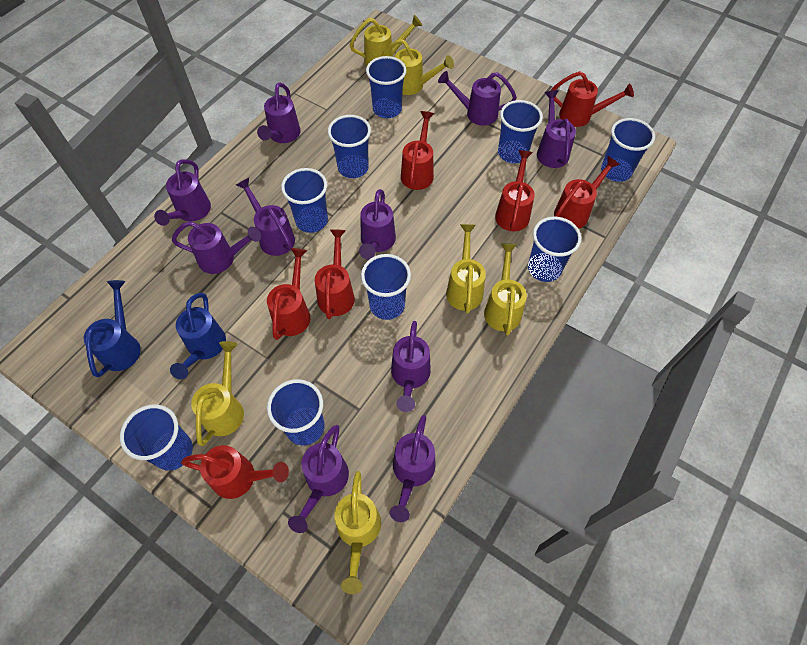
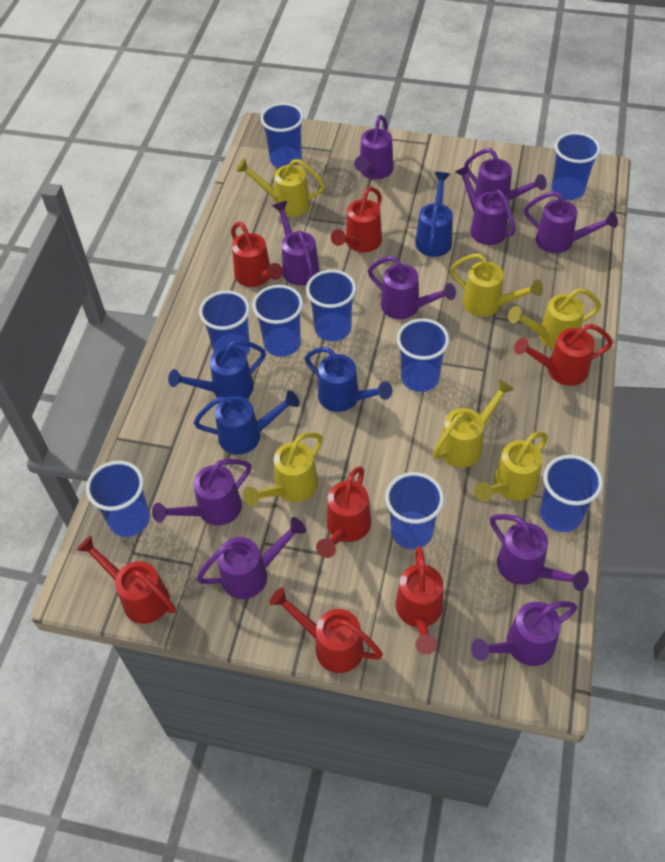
blue watering can: [84,280,141,377] [170,293,226,379] = 2 -> [168,340,266,399] [194,391,300,455] [305,347,392,412] [416,172,453,257] = 4

